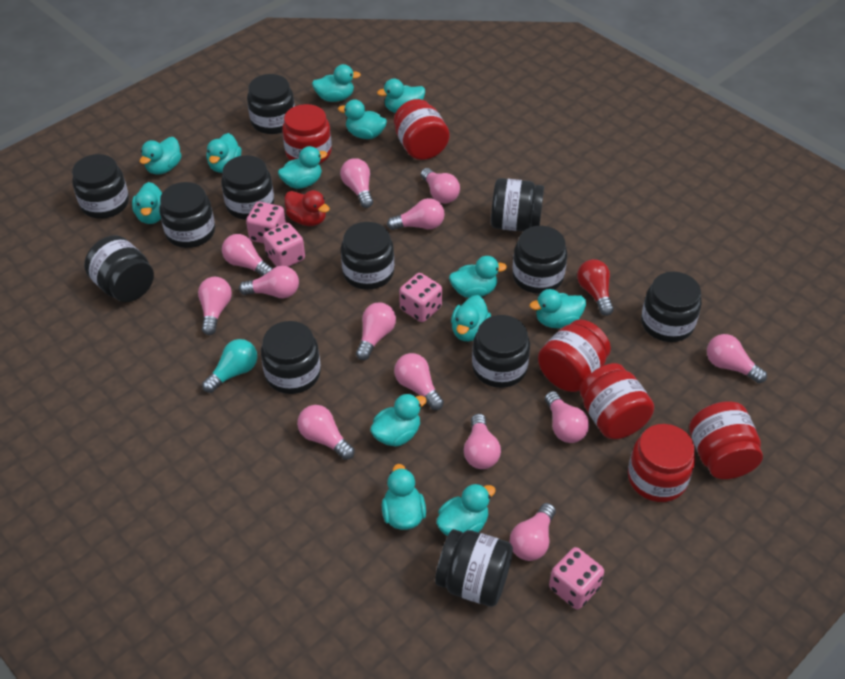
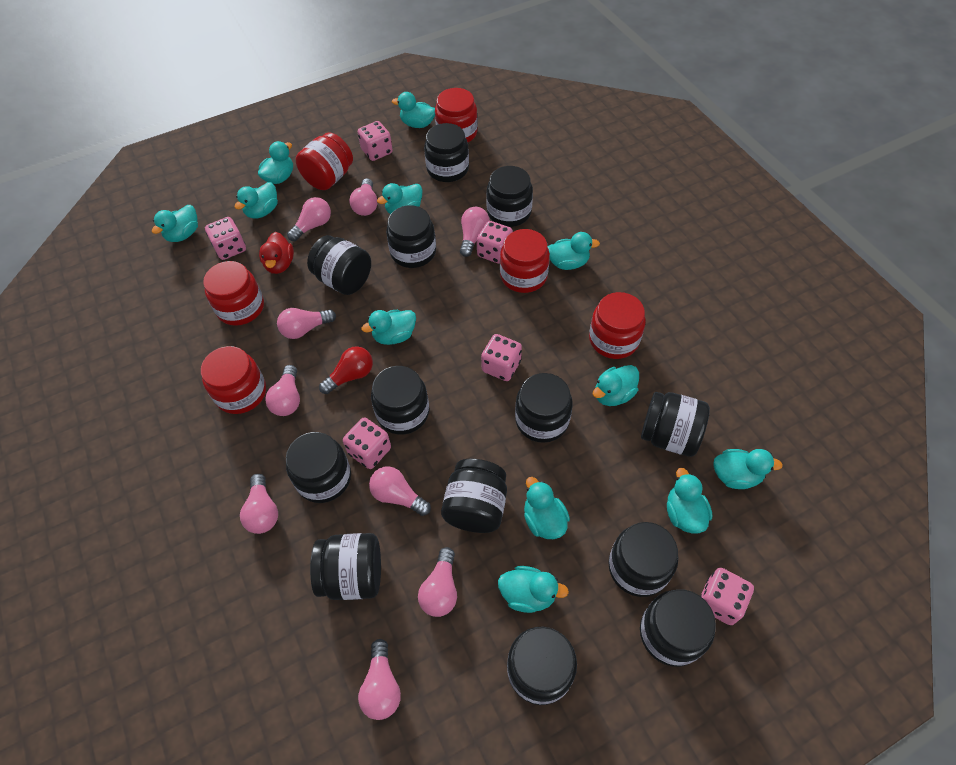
black jar: [72,154,129,219] [84,235,154,302] [159,182,215,248] [221,155,274,220] [247,74,295,134] [261,321,321,394] [341,222,394,290] [435,529,513,607] [472,315,530,388] [491,178,544,231] [512,226,567,294] [641,272,702,342] = 12 -> [286,432,351,503] [307,235,371,295] [310,533,381,600] [371,366,429,435] [386,205,436,268] [424,123,469,182] [441,458,507,533] [486,166,533,227] [507,627,577,705] [515,373,573,443] [608,522,678,597] [640,589,716,667] [641,392,710,457] = 13
pink dice: [246,202,286,244] [263,223,305,267] [399,273,442,322] [549,547,604,609] = 4 -> [205,217,246,260] [343,418,391,469] [358,121,393,161] [477,221,513,264] [481,334,522,381] [701,568,754,625] = 6
pink light bulb: [198,277,232,335] [222,234,273,276] [239,266,299,298] [297,405,355,460] [340,158,373,208] [356,302,396,360] [387,198,445,230] [394,353,444,410] [421,168,460,204] [464,414,501,469] [510,503,556,561] [545,391,589,443] [707,334,767,383] = 13 -> [240,474,278,534] [265,365,300,416] [277,308,336,339] [287,197,331,241] [349,178,378,216] [358,639,401,720] [369,466,431,516] [418,547,457,617] [460,207,490,257] = 9
turquoise duck: [132,182,162,224] [140,137,181,175] [206,133,241,173] [278,146,327,189] [312,64,361,102] [338,99,387,139] [370,394,427,447] [377,78,425,113] [382,464,426,530] [436,483,496,536] [449,256,507,298] [451,295,491,342] [529,289,586,328] = 13 -> [151,205,198,242] [235,182,278,218] [258,141,293,184] [362,310,416,345] [377,183,423,214] [392,92,435,128] [498,566,569,613] [524,477,570,539] [548,232,600,270] [593,365,639,406] [667,468,712,533] [713,449,783,489] = 12
turquoise light bulb: [202,339,257,393] = 1 -> none = 0

